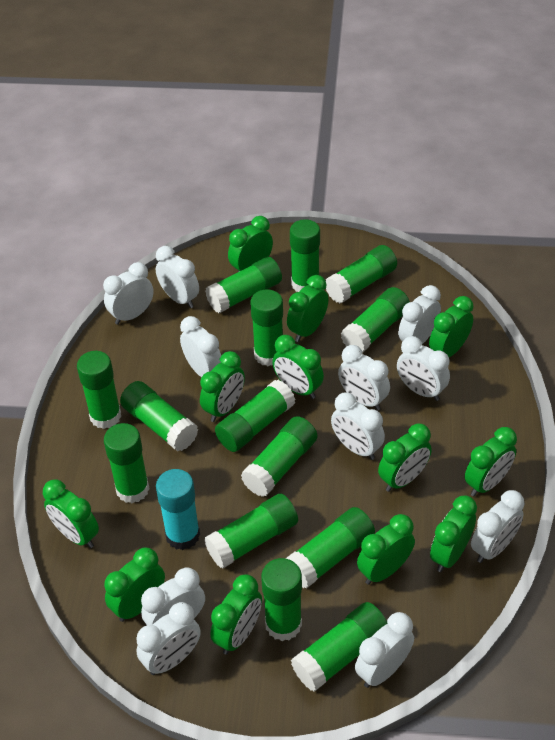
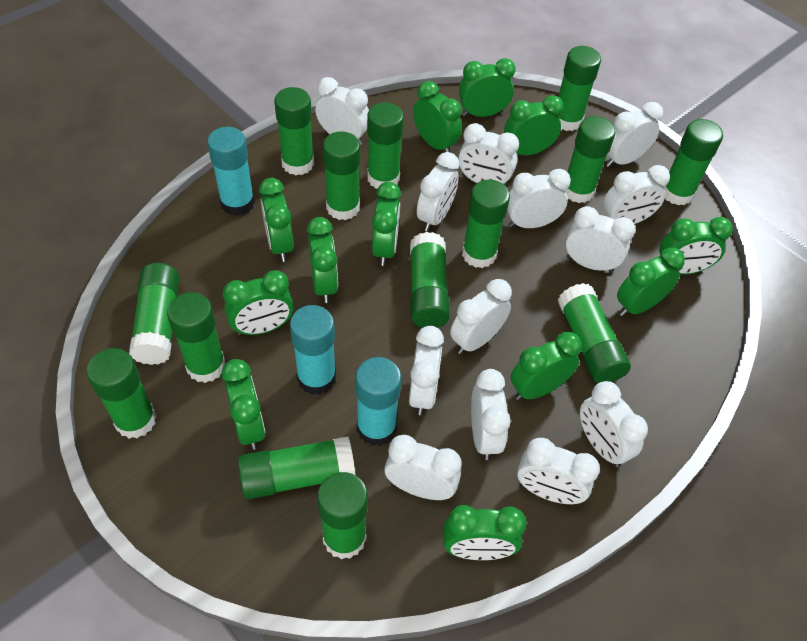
turquoise glue stick: [156,469,200,550] = 1 -> [207,127,255,216] [290,305,336,395] [355,357,402,446] = 3
white clock: [103,262,154,325] [136,602,201,675] [141,568,205,625] [156,246,199,308] [180,316,221,377] [331,392,385,460] [338,345,390,411] [355,612,414,688] [397,336,450,401] [398,285,441,344] [471,490,525,563] = 11 -> [315,77,369,145] [384,435,462,500] [409,326,444,415] [417,152,459,232] [450,279,512,354] [458,123,519,186] [471,369,511,460] [507,169,571,228] [517,438,600,504] [565,206,635,272] [580,381,648,467] [604,165,670,224] [606,102,663,167] = 13

